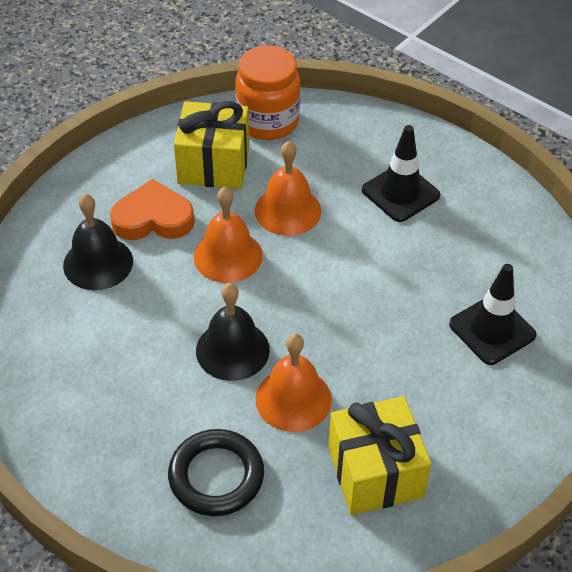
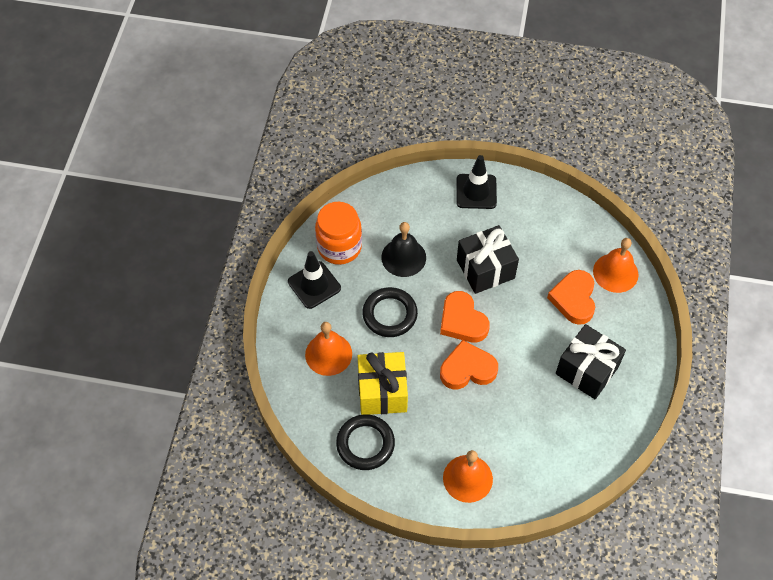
black bell: [63,194,133,290] [196,283,270,381] = 2 -> [381,222,426,277] = 1
black gift: none = 0 -> [457,225,519,294] [556,324,626,399] = 2
black ring: [168,429,264,516] = 1 -> [336,414,395,470] [362,287,418,337] = 2
orange heart: [110,179,195,240] = 1 -> [440,291,490,343] [440,340,498,390] [547,270,595,325] = 3
yellow gift: [174,101,249,189] [328,396,431,515] = 2 -> [358,352,408,415] = 1

